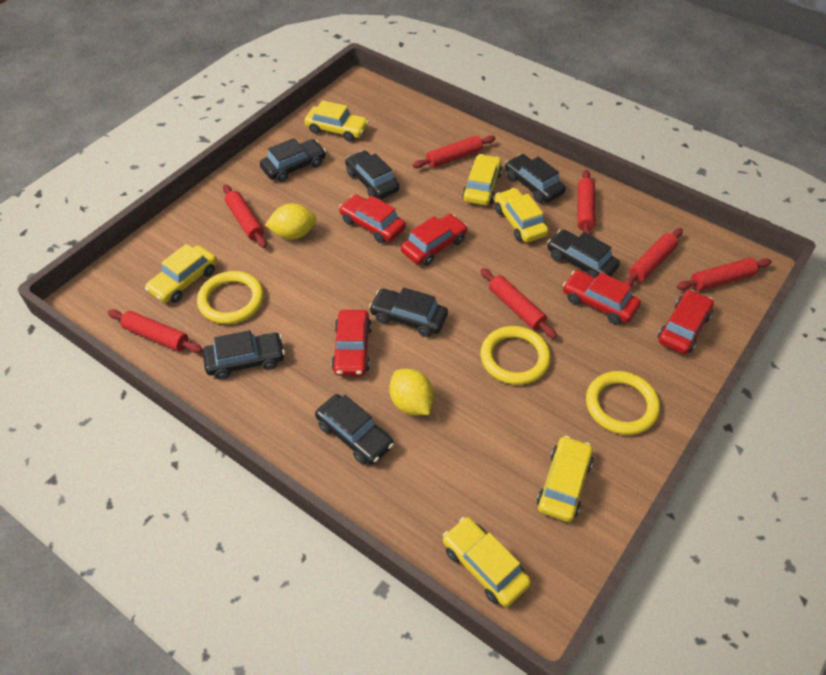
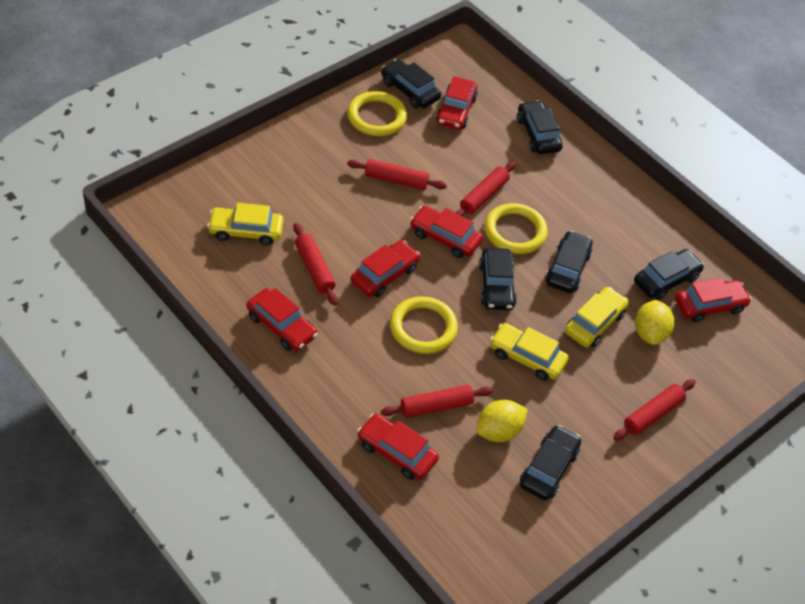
black car: [203,330,285,379] [260,138,326,182] [315,394,394,465] [345,150,399,199] [369,287,448,337] [505,154,566,203] [547,229,620,278] = 7 -> [381,59,441,108] [479,248,517,310] [517,100,563,154] [520,425,581,501] [545,231,593,293] [634,249,704,300] = 6
red car: [331,310,372,376] [339,194,406,243] [401,214,468,266] [563,270,641,324] [658,289,714,354] = 5 -> [246,288,318,351] [350,240,420,297] [357,414,439,480] [410,205,483,258] [436,76,478,130] [675,278,752,323] = 6
red rolling pin: [108,309,203,353] [223,184,267,248] [413,135,496,168] [480,268,557,339] [577,170,595,235] [624,228,683,286] [677,258,772,291] = 7 -> [293,223,337,305] [347,159,447,190] [381,385,493,418] [455,161,516,216] [613,379,696,441] = 5
yellow car: [145,244,217,303] [305,100,369,142] [443,517,531,607] [462,154,502,205] [494,188,549,243] [537,436,593,522] = 6 -> [207,203,283,245] [490,323,569,381] [565,287,629,347] = 3

